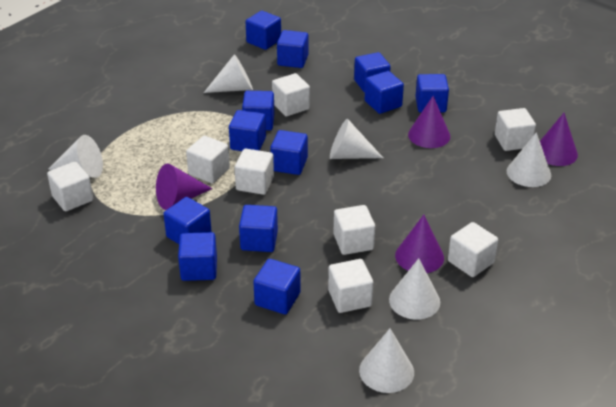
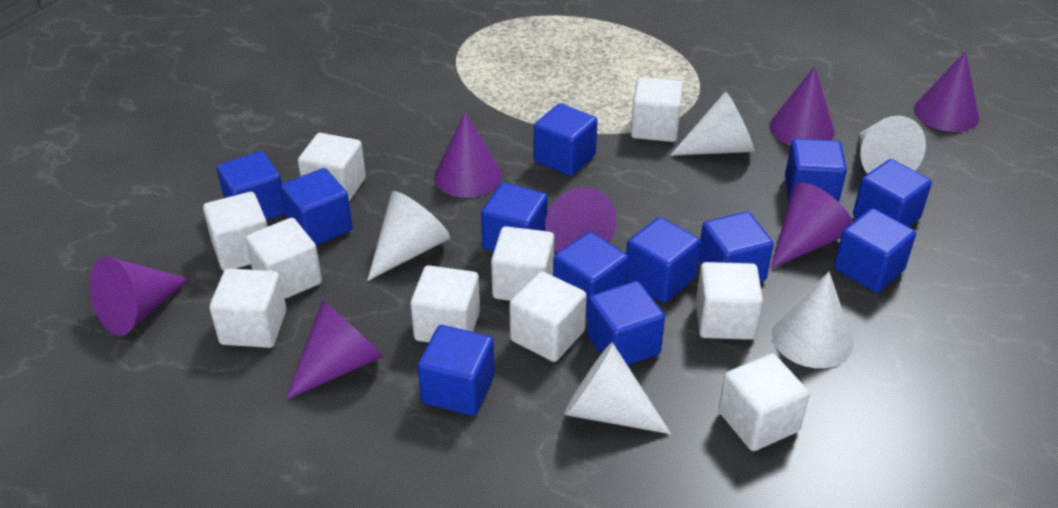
purple cone: [156,163,213,210] [395,215,444,273] [408,96,450,148] [540,113,578,166] = 4 -> [90,257,190,336] [285,301,383,400] [434,112,502,198] [545,187,617,252] [769,66,835,146] [770,182,853,269] [914,51,979,132] = 7
white cone: [48,135,103,178] [204,54,253,93] [330,119,383,159] [359,329,414,393] [389,258,440,320] [507,132,551,187] = 6 -> [367,191,450,281] [564,342,671,434] [670,92,754,156] [772,272,853,368] [859,116,926,174] = 5
white cube: [47,161,93,212] [186,136,230,183] [235,148,274,195] [272,73,310,116] [328,259,373,313] [333,205,375,255] [448,222,498,277] [495,108,536,151] = 8 -> [203,192,268,271] [209,268,287,348] [245,218,322,299] [298,133,366,202] [410,265,480,343] [491,226,555,301] [509,271,587,362] [631,77,683,142] [696,262,763,340] [718,354,810,451] = 10

